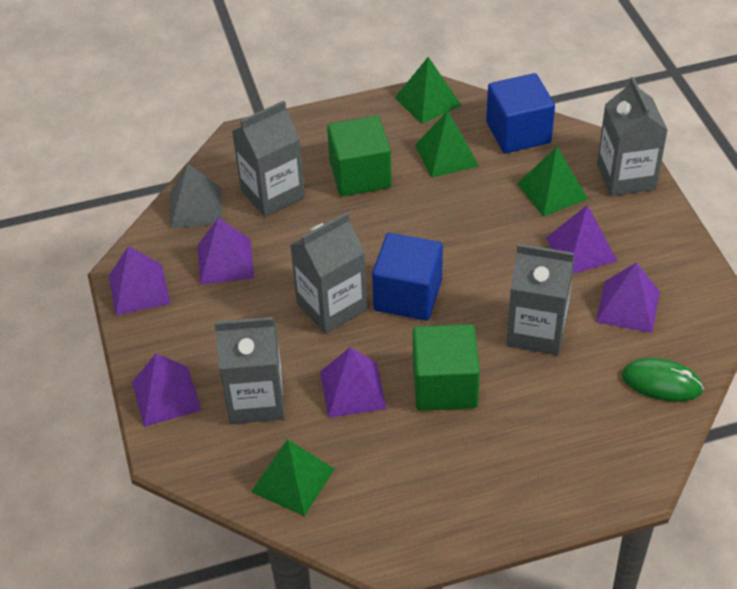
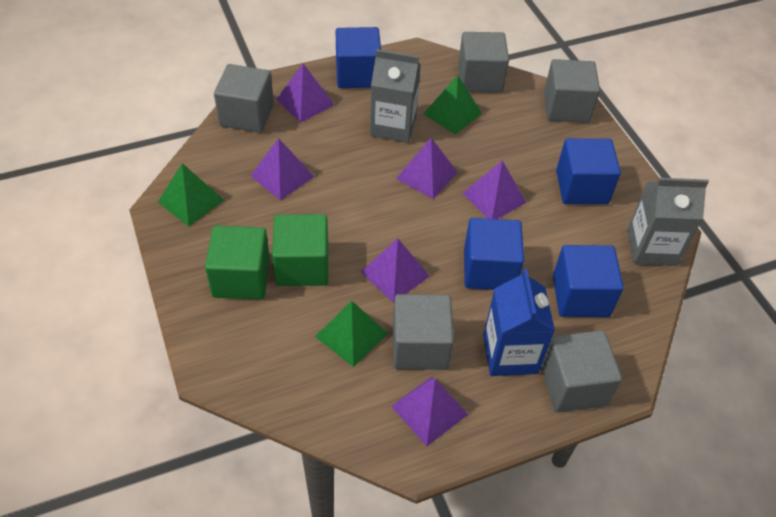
blue carton: none = 0 -> [483,268,555,376] = 1
blue cube: [372,233,443,321] [486,73,555,153] = 2 -> [336,27,381,88] [464,218,524,290] [553,245,624,317] [556,138,621,204] = 4
green mouse: [622,358,704,402] = 1 -> none = 0
green pyramid: [251,439,334,516] [395,57,462,124] [415,111,479,178] [517,147,588,217] = 4 -> [158,163,224,227] [315,301,388,367] [423,75,482,135] = 3
grey carton: [214,317,285,424] [232,101,305,217] [290,212,367,334] [506,244,575,355] [597,77,668,196] = 5 -> [370,49,421,143] [627,178,709,266] = 2
grey cube: none = 0 -> [214,64,274,133] [393,294,454,370] [458,32,509,93] [541,330,622,412] [544,59,600,123] = 5
grey pyramid: [170,164,222,229] = 1 -> none = 0

